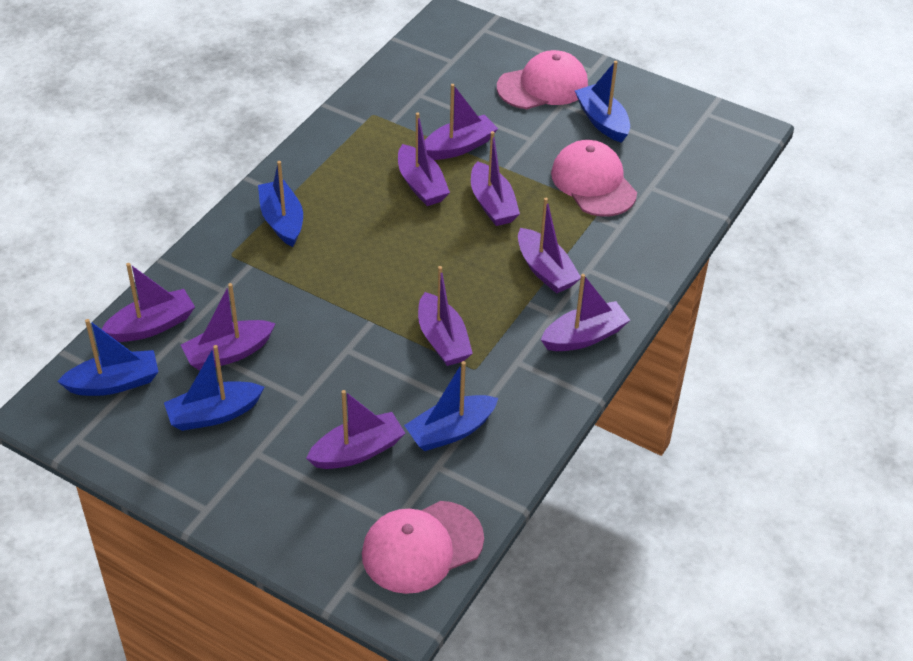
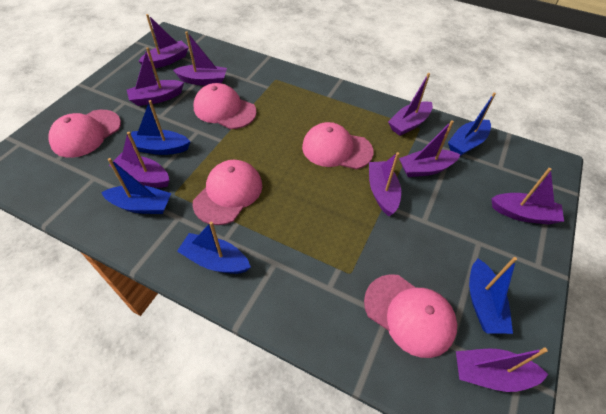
pink cap: [362,501,484,594] [497,50,588,109] [551,140,637,217] = 3 -> [48,110,121,158] [193,160,262,225] [194,83,257,129] [302,122,374,169] [364,274,457,358] = 5

